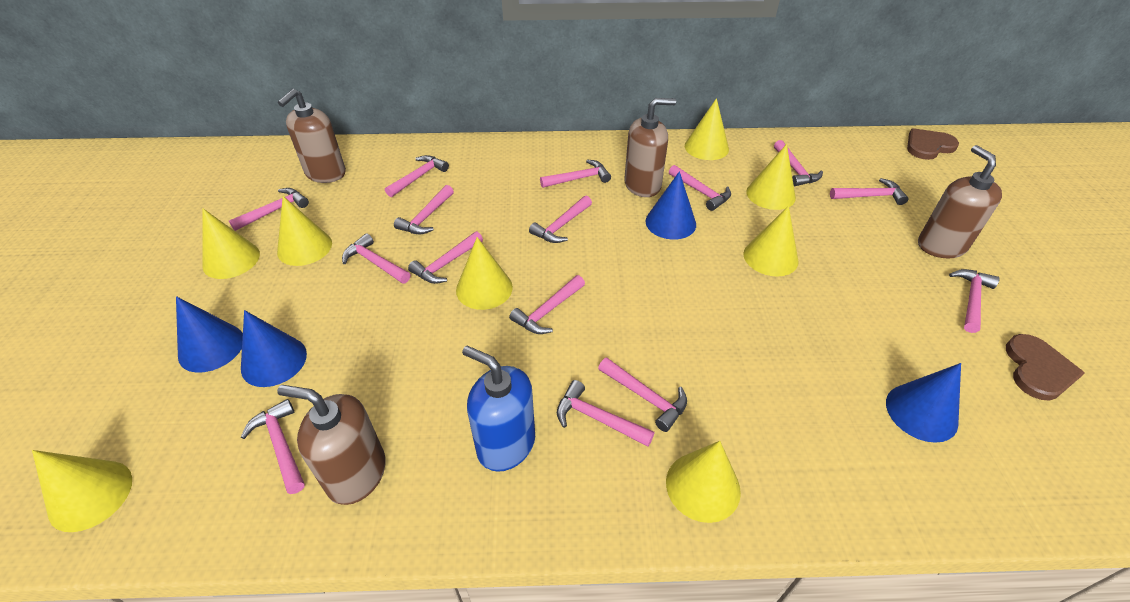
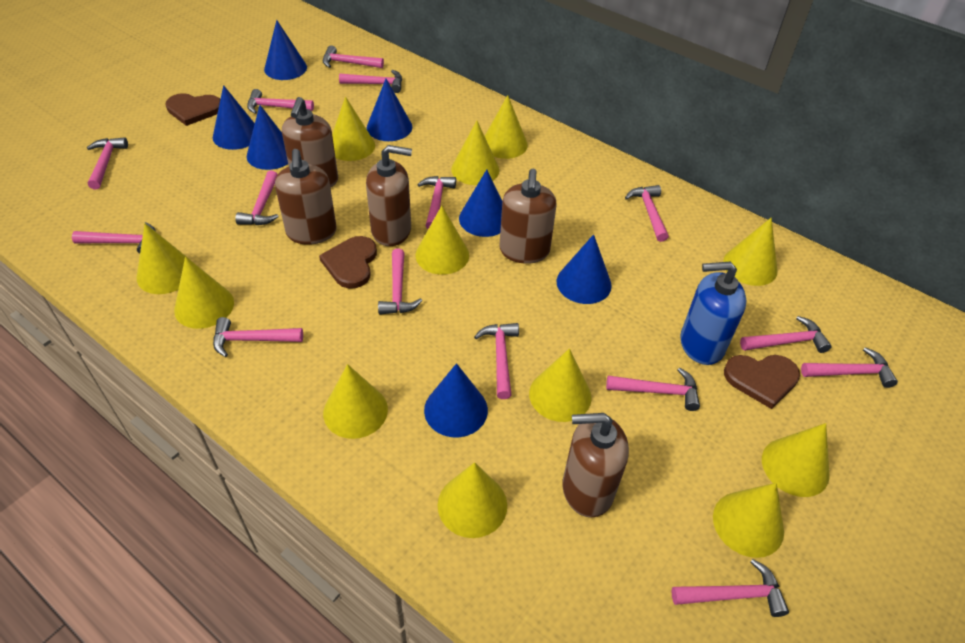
blue cone: [176,296,243,373] [241,310,307,387] [645,171,696,240] [886,363,961,443] = 4 -> [213,85,255,150] [247,105,288,170] [264,20,307,80] [367,79,412,141] [424,363,488,437] [459,170,502,237] [556,234,612,304] = 7
brown heart: [907,128,959,160] [1006,334,1085,400] = 2 -> [165,93,220,126] [319,236,377,288] [724,355,800,409] = 3
brown soap dispenser: [277,385,386,505] [278,89,346,183] [624,98,676,197] [918,145,1002,258] = 4 -> [275,149,337,245] [282,97,338,188] [366,145,412,246] [499,169,557,264] [562,413,629,518] = 5
yellow cone: [32,450,132,532] [202,208,260,279] [277,196,332,266] [456,237,513,310] [666,441,741,523] [685,98,729,160] [744,206,799,277] [746,144,796,210] = 8 -> [137,223,190,294] [174,256,234,329] [323,364,388,439] [332,96,375,161] [416,206,469,275] [438,462,507,538] [451,121,499,185] [485,95,528,159] [529,349,592,422] [713,483,784,558] [723,218,778,286] [762,423,830,497] = 12

